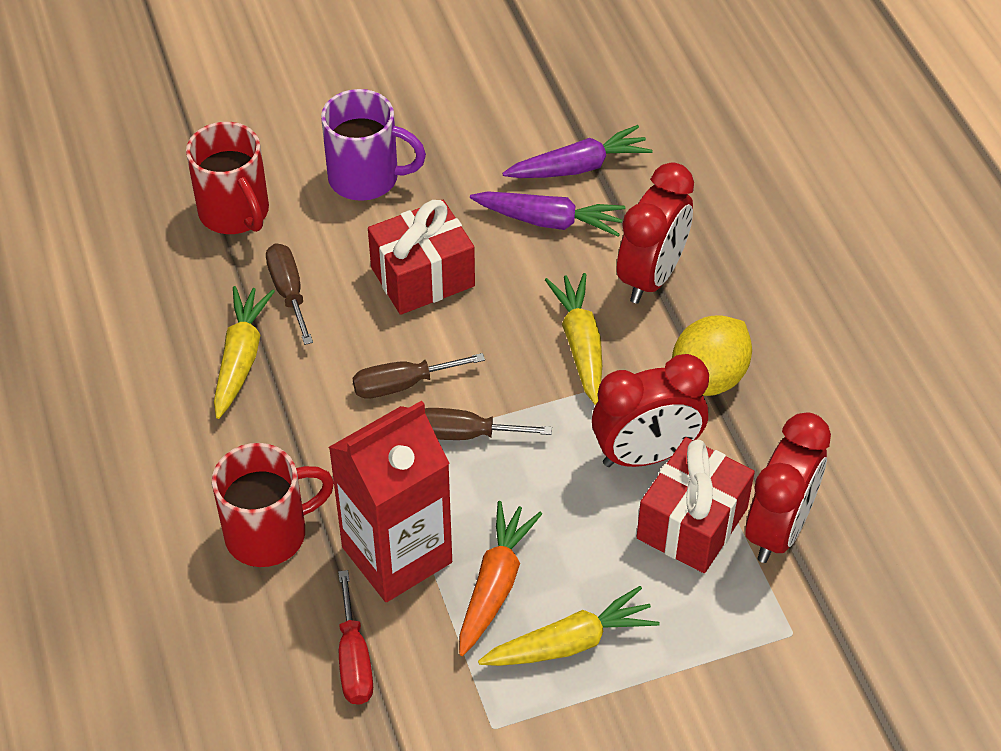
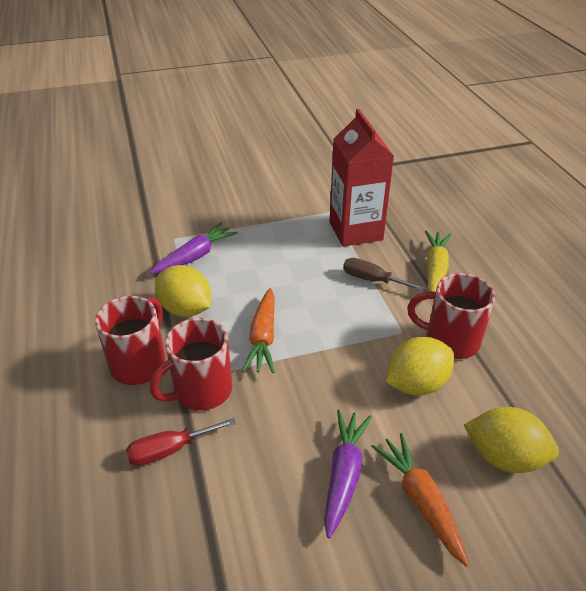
brown screwdriver: [266,243,313,345] [352,353,485,399] [425,408,552,440] = 3 -> [343,258,426,291] = 1
orange carrot: [459,501,542,656] = 1 -> [242,288,275,373] [371,433,469,567] = 2
purple mug: [321,89,426,201] = 1 -> none = 0
red clock: [592,354,709,467] [617,162,694,304] [745,413,831,563] = 3 -> none = 0
red gift: [368,200,475,315] [637,437,755,573] = 2 -> none = 0
red mug: [186,122,269,234] [212,443,334,567] = 2 -> [95,296,166,385] [150,318,232,411] [407,273,495,359] = 3
yellow carrot: [214,286,275,419] [478,586,660,666] [545,273,602,405] = 3 -> [425,231,451,292] = 1
yellow lemon: [672,315,752,396] = 1 -> [155,265,211,317] [386,337,454,396] [464,407,559,473] = 3

